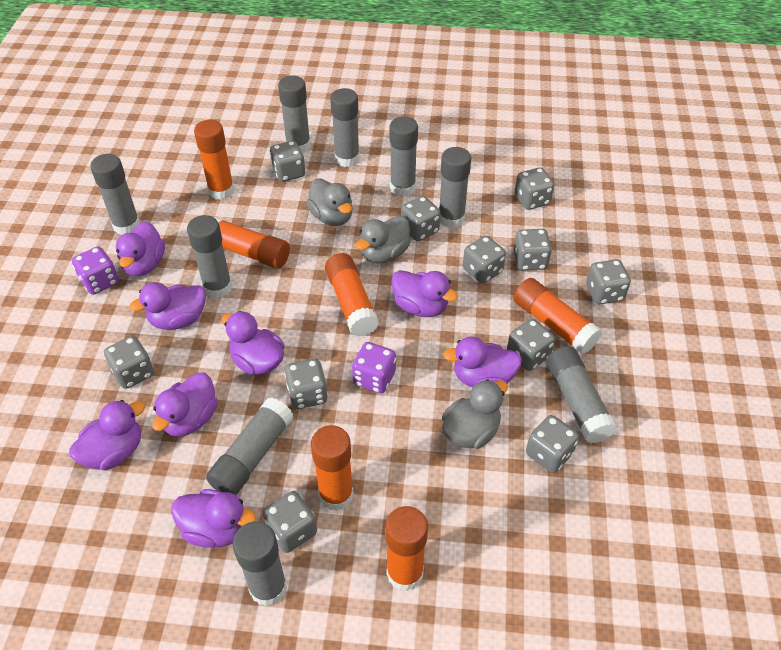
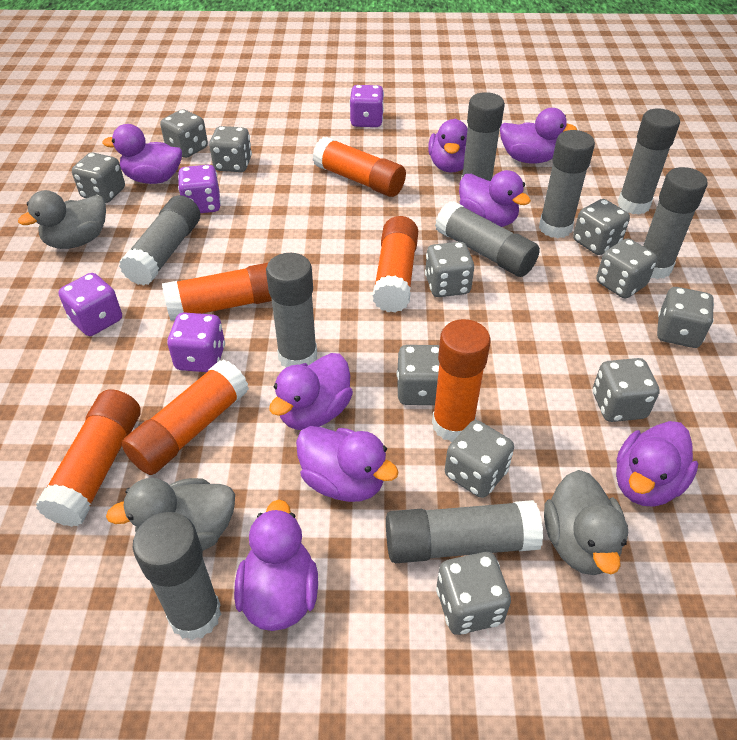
purple dice: [72,246,119,295] [352,342,396,393] = 2 -> [58,273,122,336] [167,312,225,372] [178,165,221,213] [349,85,384,127] = 4

